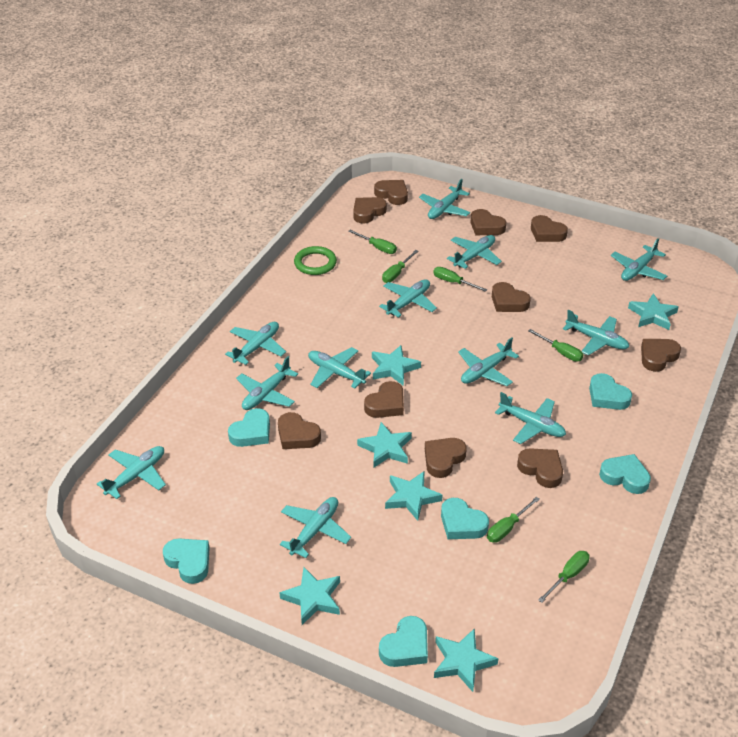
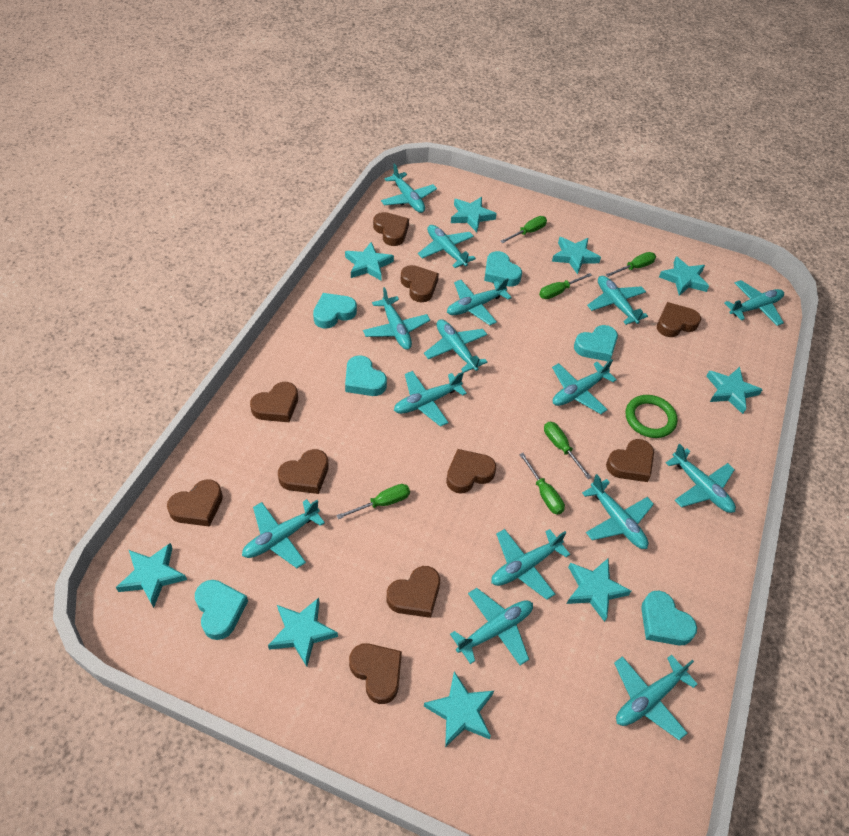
turquoise plane: [97,446,166,499] [225,322,286,365] [236,356,298,410] [280,497,351,558] [308,347,371,389] [379,279,437,317] [419,179,470,219] [447,235,502,269] [458,337,519,386] [495,392,566,444] [563,310,629,356] [611,238,667,281] = 12 -> [242,499,325,568] [363,287,430,350] [381,163,437,213] [394,371,467,427] [418,225,476,268] [424,319,488,373] [447,278,512,325] [450,588,533,666] [491,529,570,600] [552,359,617,414] [582,474,654,549] [587,276,648,325] [614,655,698,740] [666,444,736,513] [725,280,784,326] = 15
turquoise star: [279,567,340,625] [357,422,412,468] [372,345,421,386] [385,471,443,521] [434,628,499,692] [628,293,679,330] = 6 -> [116,543,187,608] [268,598,338,667] [345,242,394,281] [424,671,494,747] [451,197,497,232] [552,237,601,275] [567,558,631,622] [659,256,709,296] [706,367,763,414] = 9

